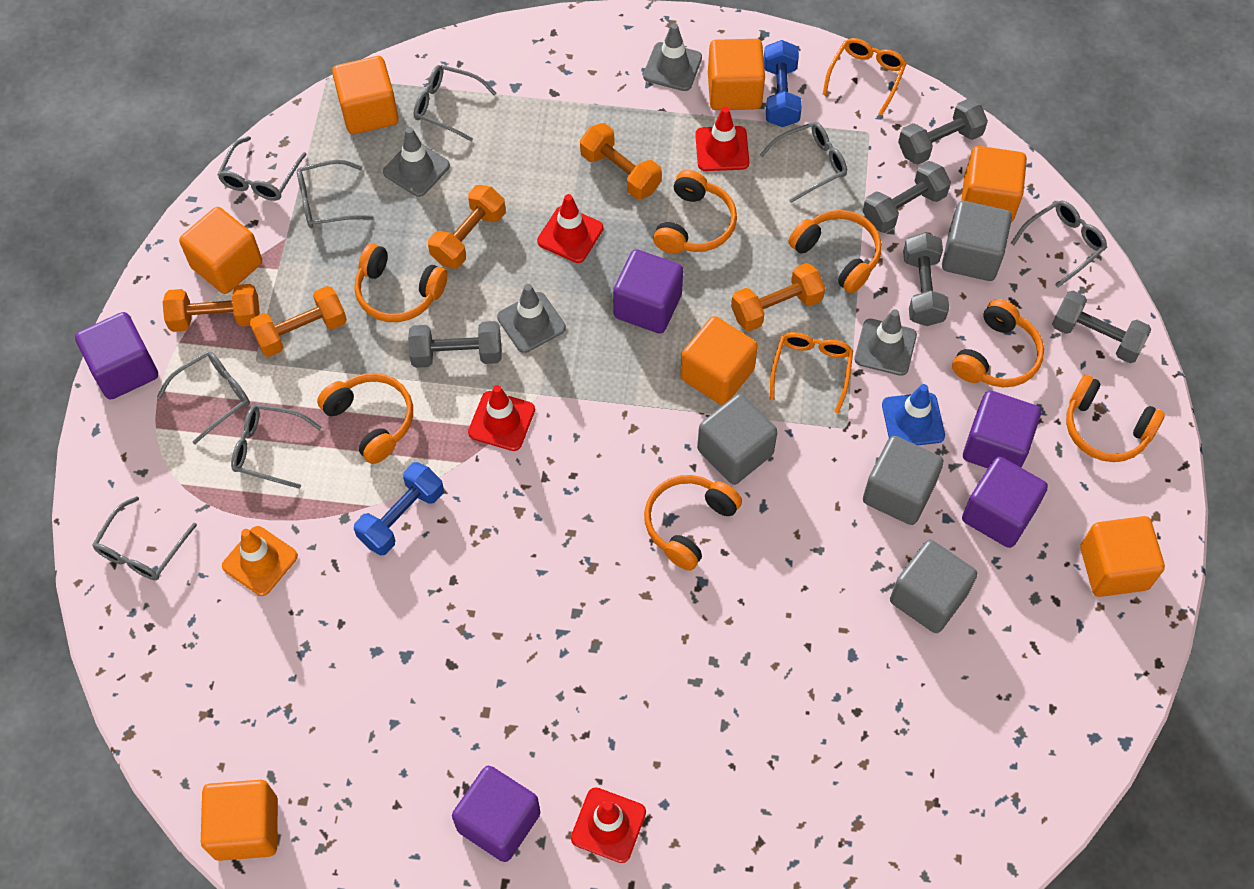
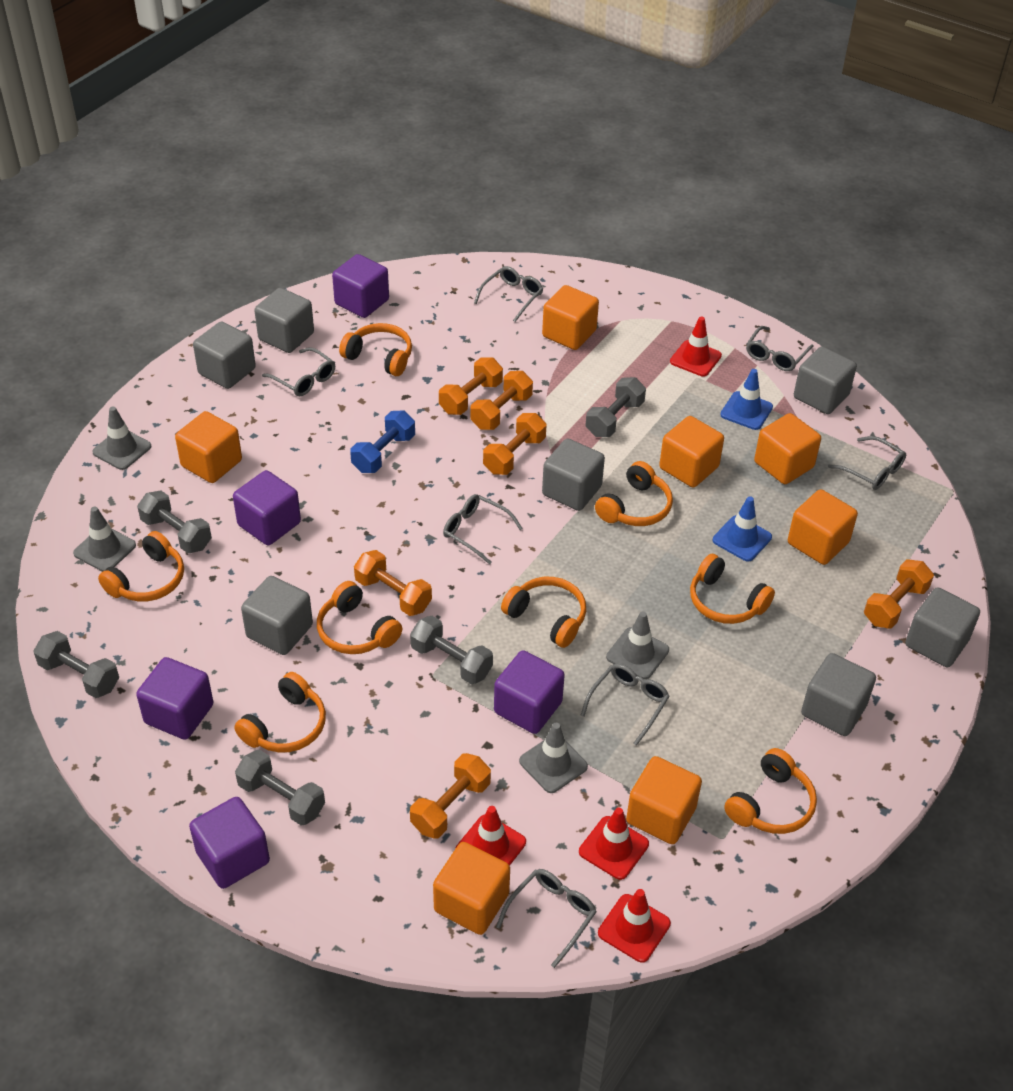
blue dumbbell: [354,462,444,555] [764,40,802,127] = 2 -> [350,411,415,473] = 1
blue traffic cone: [882,384,945,445] = 1 -> [713,496,772,562] [720,369,773,430] = 2
grey cube: [697,394,778,485] [863,436,944,525] [890,540,977,633] [942,201,1012,281] = 4 -> [193,321,256,389] [241,576,313,655] [254,288,314,353] [542,438,605,511] [794,346,857,414] [801,653,876,736] [905,587,980,667] = 7
grey glasses: [92,496,197,580] [157,351,250,444] [217,136,307,201] [231,404,322,489] [297,160,374,228] [414,65,497,141] [760,122,847,203] [1011,200,1107,288] = 8 -> [262,347,335,396] [443,494,523,564] [474,266,543,322] [496,869,597,968] [580,664,670,746] [746,326,814,371] [828,436,906,490] = 7
orange dumbbell: [163,284,260,332] [249,286,347,357] [428,185,505,269] [580,123,662,199] [731,263,825,331] = 5 -> [354,550,432,616] [410,753,491,839] [439,357,503,415] [471,371,533,430] [483,413,546,475] [864,559,934,629] = 6
orange glasses: [770,332,853,414] [823,38,907,116] = 2 -> none = 0
orange headphones: [317,373,413,464] [354,243,447,322] [644,475,742,571] [653,170,737,254] [789,210,882,293] [952,299,1044,387] [1066,375,1165,462] = 7 -> [98,531,184,602] [234,672,326,752] [317,581,402,654] [339,323,412,376] [501,577,586,648] [595,461,673,526] [690,554,775,624] [724,748,817,834] = 8
orange traffic cone: [222,526,298,596] = 1 -> none = 0

